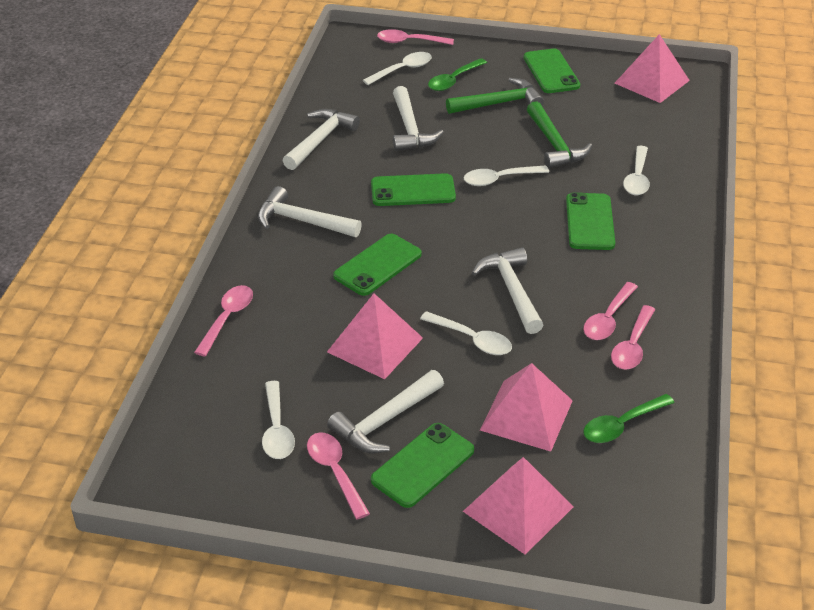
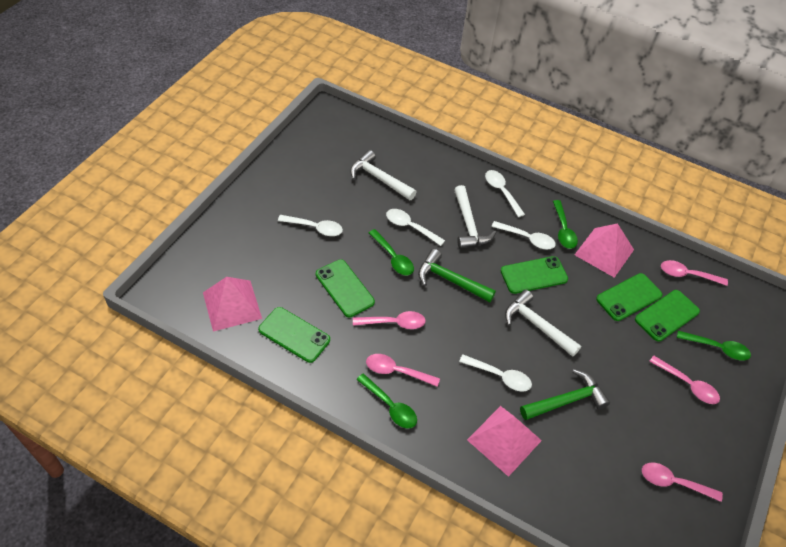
green spoon: [428,58,487,91] [583,394,675,443] = 2 -> [356,374,417,429] [369,229,414,276] [553,200,578,249] [677,331,751,361] = 4
pink pyramid: [327,293,423,379] [463,457,574,555] [480,363,573,452] [615,34,690,103] = 4 -> [203,277,262,332] [467,406,542,477] [574,223,634,278] = 3
white hammer: [258,186,362,237] [282,109,360,170] [327,370,444,453] [393,86,444,151] [472,247,543,334] = 5 -> [350,150,416,200] [454,185,497,249] [505,290,581,357] = 3

